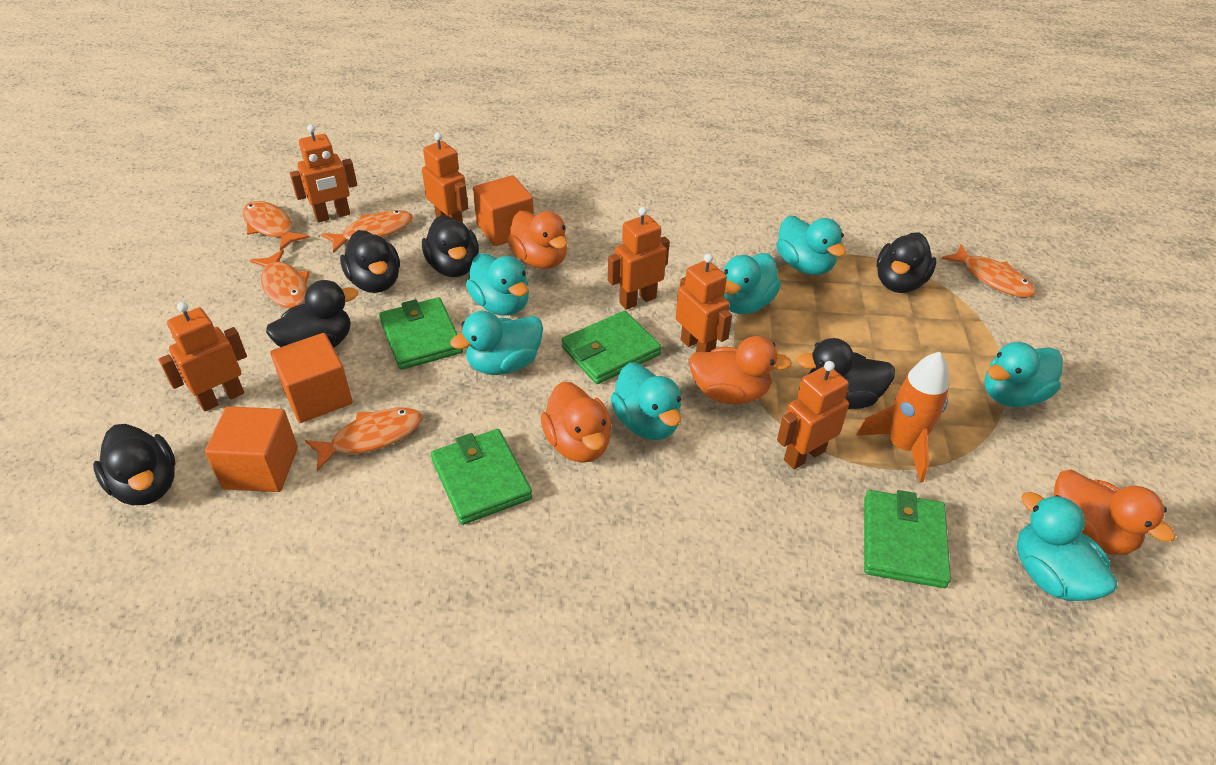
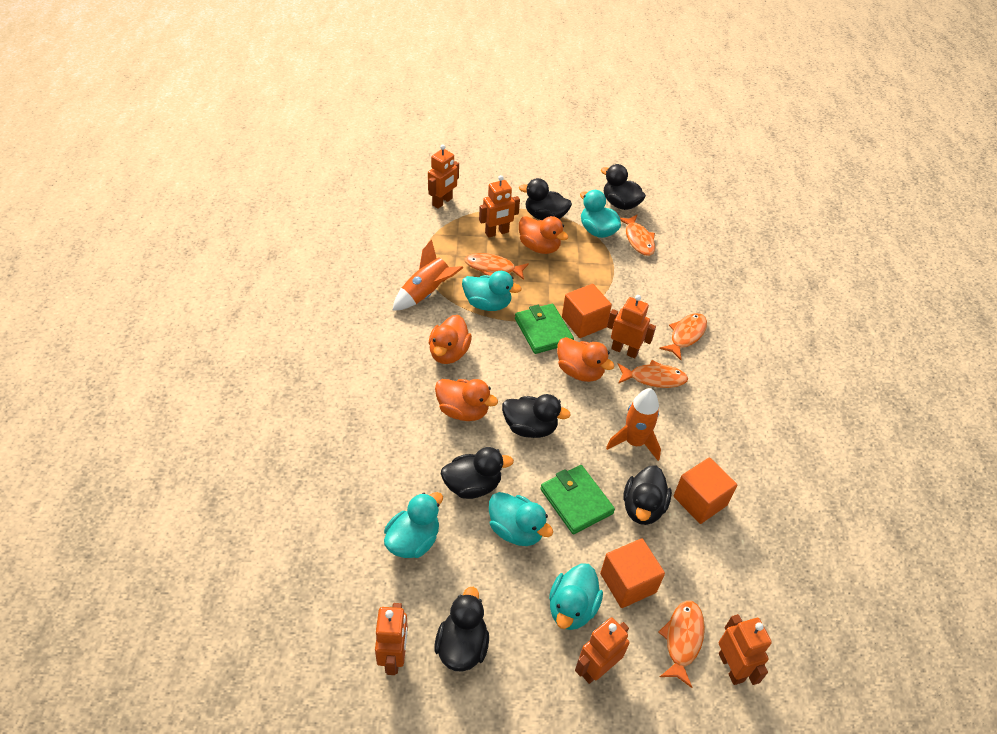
green wallet: [379,297,463,370] [431,429,532,525] [561,311,662,384] [864,490,951,588] = 4 -> [515,304,574,354] [540,465,615,534] = 2
orange rocket: [856,352,949,483] = 1 -> [392,239,463,311] [606,388,661,461] = 2
turquoise duck: [450,311,543,375] [466,253,529,316] [610,362,682,440] [723,253,781,314] [776,216,846,275] [984,342,1063,407] [1017,492,1117,601] = 7 -> [384,492,443,558] [462,271,522,311] [489,492,553,546] [549,563,603,630] [580,190,621,238] = 5

